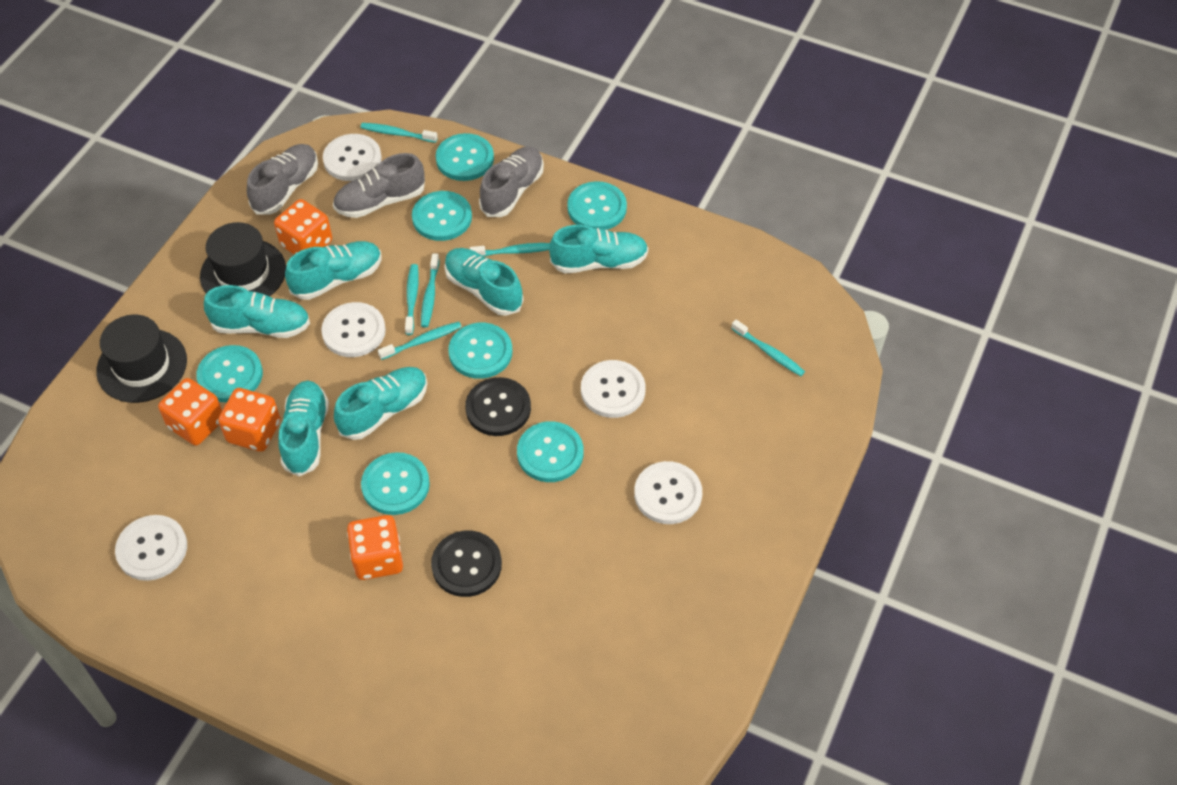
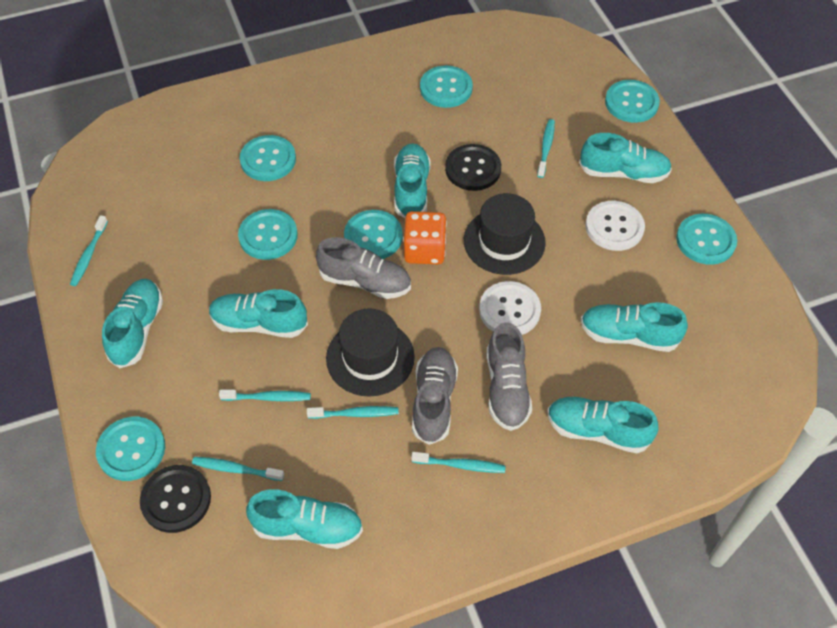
orange dice: [158,378,222,446] [218,388,281,452] [274,199,332,255] [347,515,403,580] = 4 -> [403,211,447,264] = 1
turquoise shoe: [204,285,310,338] [278,380,329,476] [285,241,381,300] [334,367,428,440] [445,248,524,316] [549,225,648,273] = 6 -> [102,279,163,368] [209,289,308,338] [246,489,363,549] [394,143,431,218] [547,397,659,453] [579,133,672,183] [581,302,688,352] = 7
white button: [115,515,187,581] [321,302,386,357] [323,134,382,181] [581,360,645,418] [634,461,702,524] = 5 -> [479,281,541,335] [585,201,645,251] = 2

